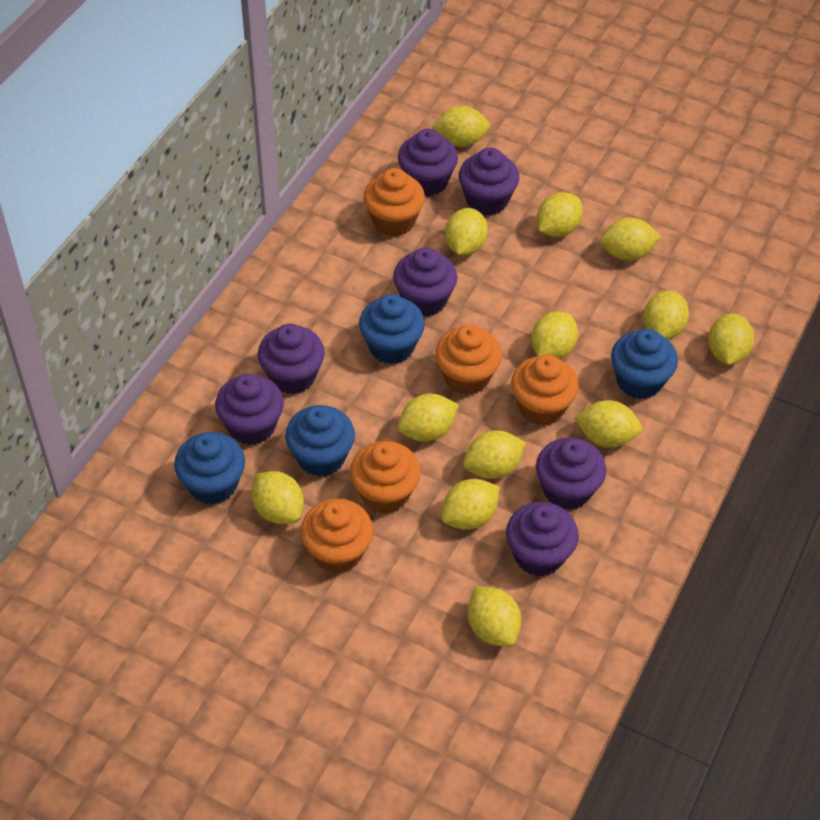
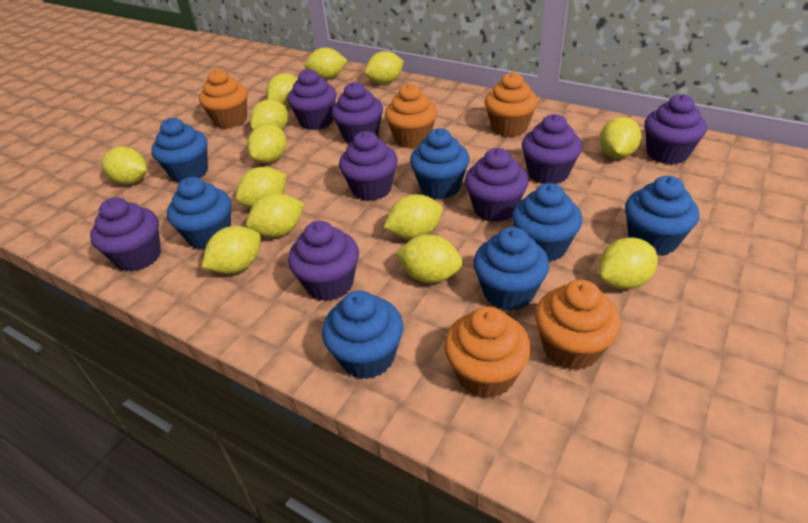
blue cupcake: [174,432,245,505] [285,405,355,477] [359,294,425,364] [611,329,678,399] = 4 -> [151,118,208,182] [167,177,231,250] [322,291,403,379] [410,128,470,199] [473,227,549,311] [512,183,582,262] [625,176,699,256] = 7
purple cupcake: [215,374,284,445] [258,324,325,394] [393,247,457,317] [398,129,458,196] [459,147,519,216] [506,502,579,576] [536,438,606,510] = 7 -> [90,197,161,272] [288,69,337,130] [288,221,359,301] [332,82,383,143] [339,131,398,201] [465,148,529,222] [522,114,582,184] [644,94,707,165] = 8

